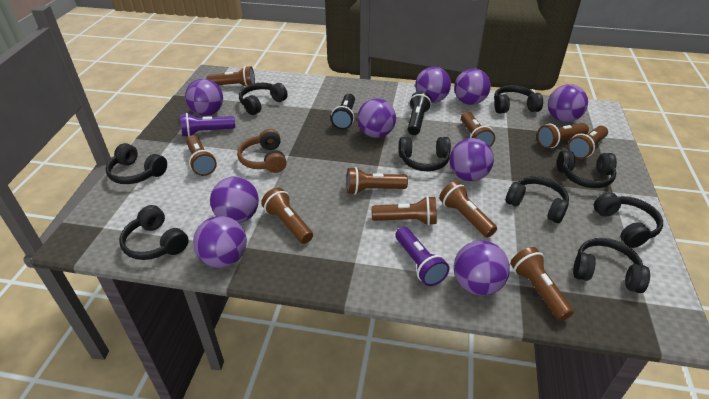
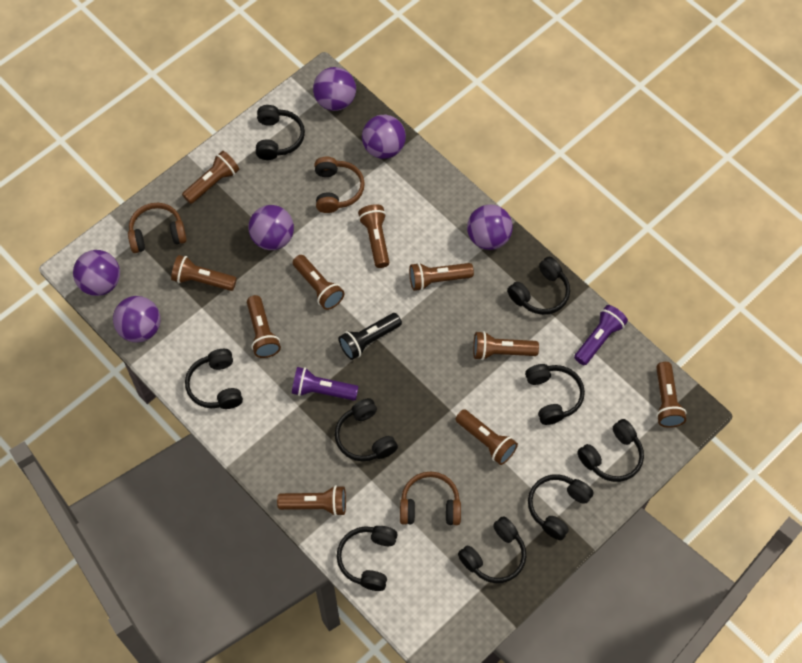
black flashlight: [331,94,355,129] [408,91,432,135] = 2 -> [339,313,402,360] = 1
brown headphones: [237,129,287,173] = 1 -> [128,203,187,253] [315,157,365,213] [400,471,461,525] = 3
purple ball: [185,79,223,116] [193,216,247,268] [210,177,259,223] [357,99,396,138] [415,67,451,103] [449,138,494,181] [454,68,491,105] [454,240,510,296] [548,84,588,122] = 9 -> [73,250,120,296] [113,296,161,343] [248,205,294,250] [313,67,356,111] [362,115,406,159] [467,204,513,250] = 6

